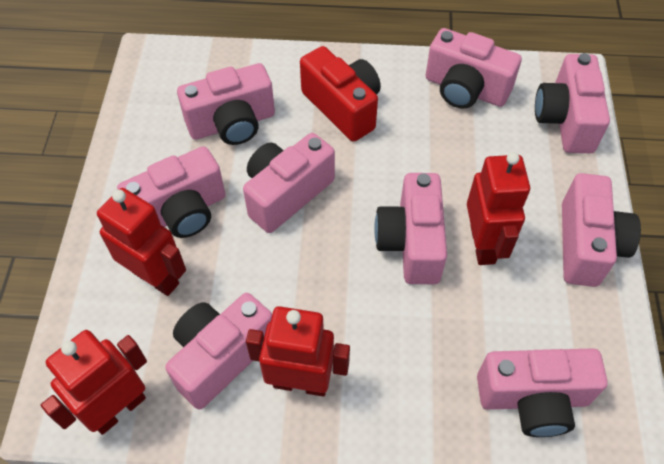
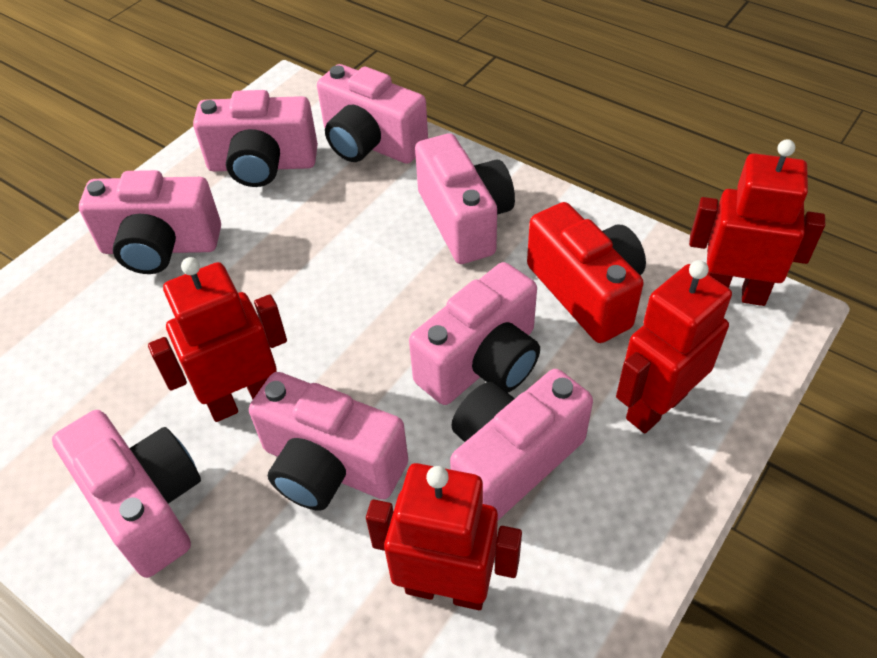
pink camera: [117,146,226,238] [165,293,272,409] [177,63,275,145] [243,133,335,233] [374,173,447,284] [425,28,522,109] [477,348,608,437] [535,53,610,153] [562,173,641,287] = 9 -> [52,410,201,578] [79,170,221,274] [193,90,318,187] [249,372,408,511] [317,64,428,164] [409,262,540,405] [415,133,515,264] [450,369,593,520] = 8

